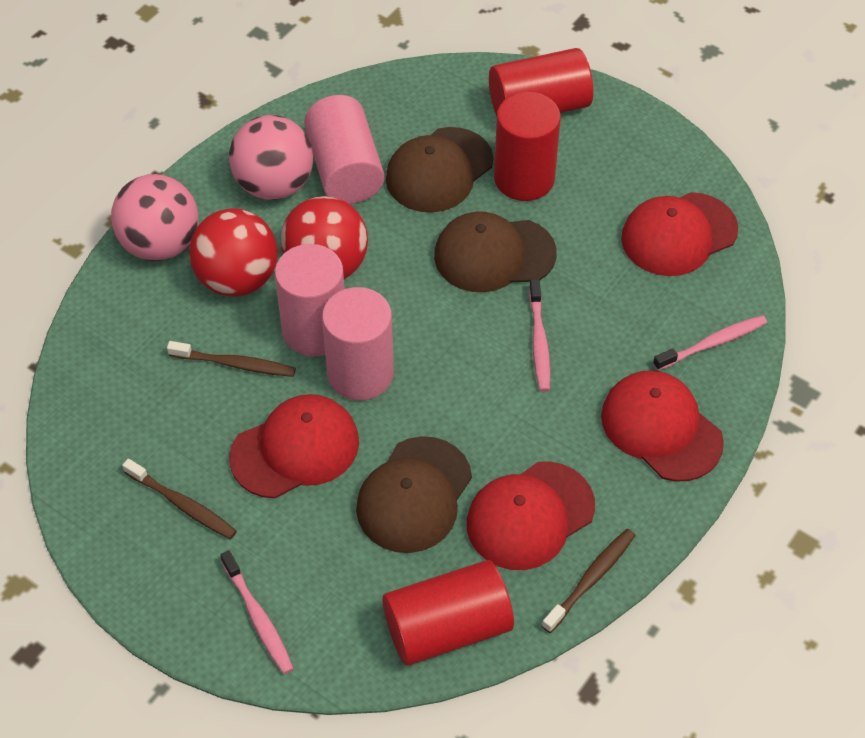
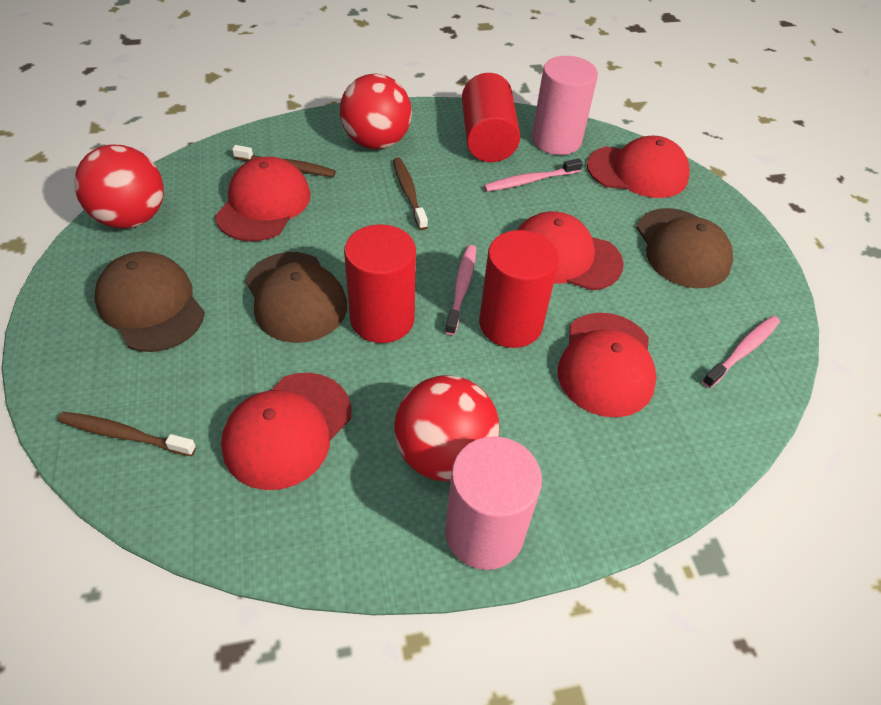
pink ball: [111,174,199,261] [229,115,313,200] = 2 -> none = 0
pink cylinder: [275,244,345,357] [304,95,385,204] [322,287,394,401] = 3 -> [445,436,542,570] [532,56,598,155] = 2
red ball: [189,208,277,297] [281,196,368,279] = 2 -> [74,144,164,228] [340,74,412,149] [394,375,499,481] = 3
red cap: [229,394,359,498] [467,461,595,570] [601,371,724,481] [621,192,738,276] = 4 -> [215,157,311,241] [221,373,352,490] [518,211,624,291] [558,313,657,417] [587,136,690,198] = 5

